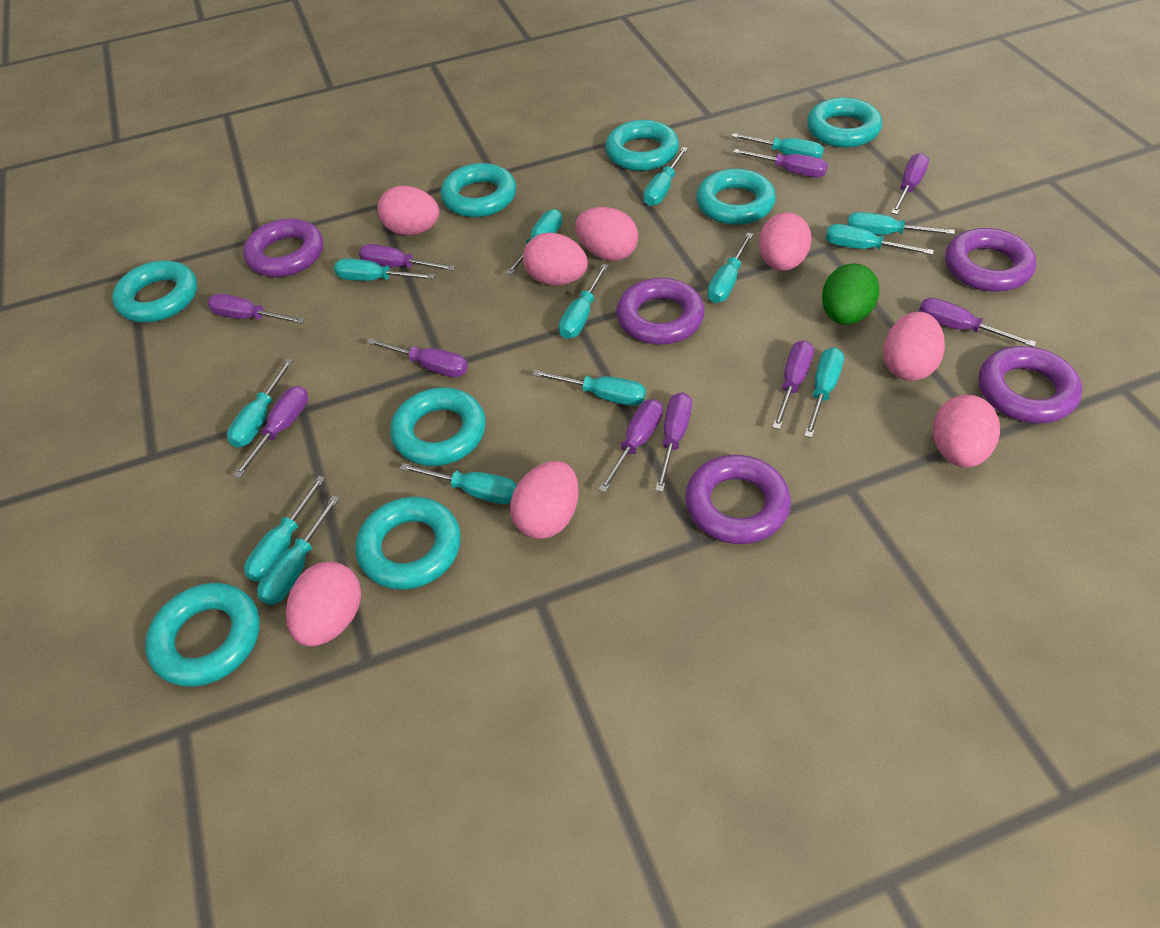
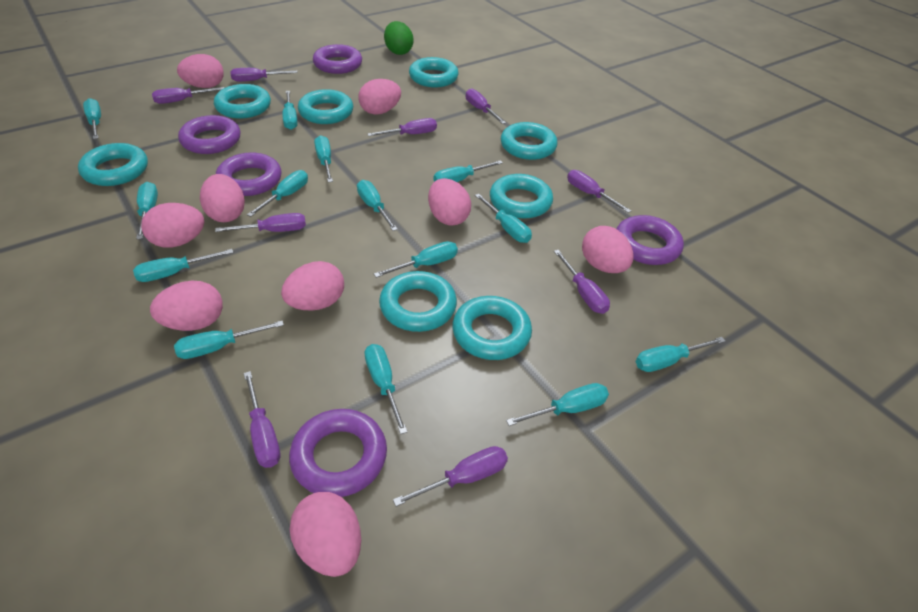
pink egg: [286,561,361,646] [377,186,439,235] [510,461,579,539] [523,232,588,285] [575,207,638,261] [759,212,812,271] [883,312,945,381] [933,395,1000,468] = 8 -> [141,203,205,247] [150,281,223,331] [177,54,224,88] [200,174,245,222] [281,261,344,310] [290,492,361,577] [358,79,401,115] [428,178,471,226] [582,226,633,273] = 9
purple screwdriver: [208,294,305,324] [233,386,308,478] [359,244,456,271] [366,338,468,377] [598,399,663,493] [655,392,692,492] [733,149,828,178] [772,340,814,430] [891,153,929,215] [919,298,1036,347] = 10 -> [152,87,224,104] [215,213,306,232] [230,68,297,82] [244,371,280,468] [368,118,437,136] [393,446,508,507] [466,88,506,124] [554,250,610,314] [567,170,631,213] = 9

